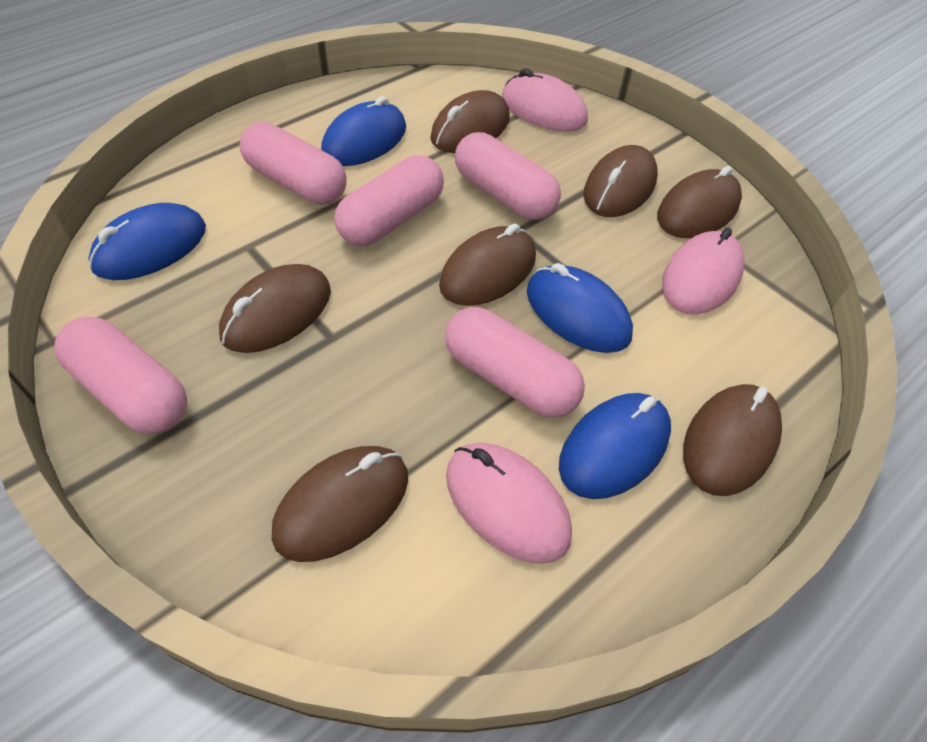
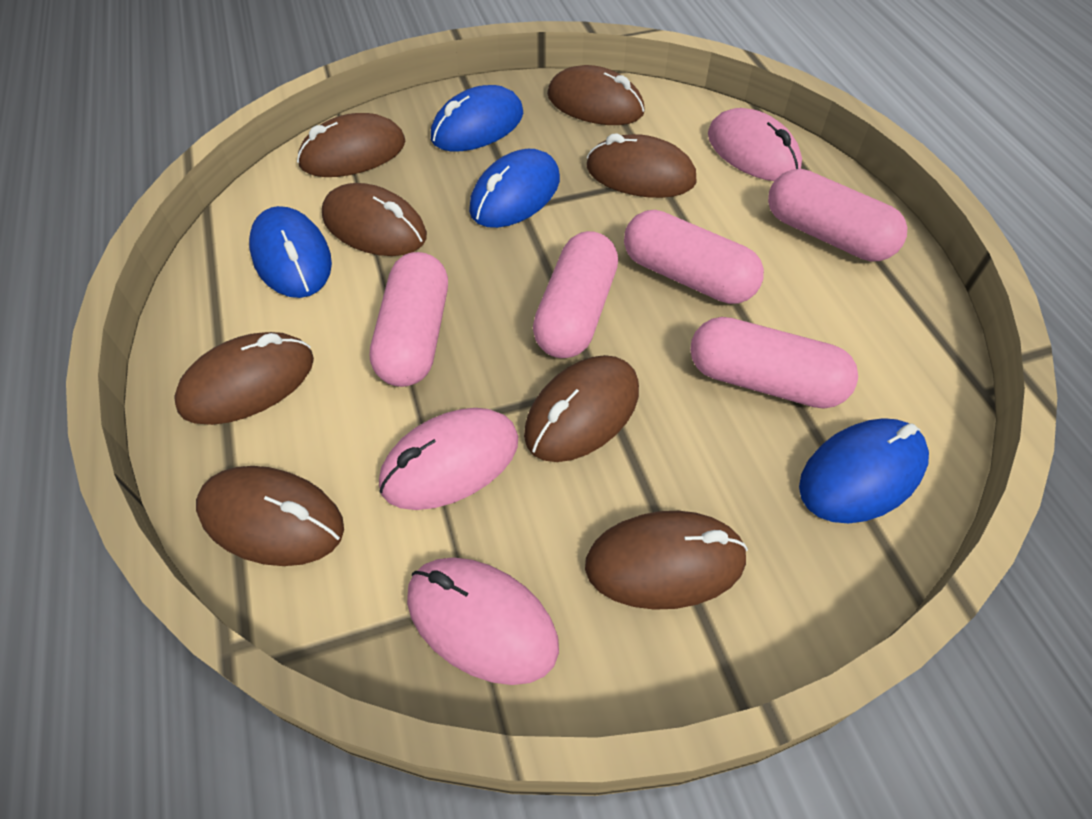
brown mouse: [219,264,331,353] [272,446,408,562] [430,90,510,153] [439,223,536,306] [583,145,658,217] [657,166,742,238] [683,384,782,496] = 7 -> [174,332,314,425] [196,466,344,566] [297,113,406,177] [322,183,427,256] [524,355,639,462] [547,65,645,125] [585,511,748,610] [587,134,697,198] = 8

